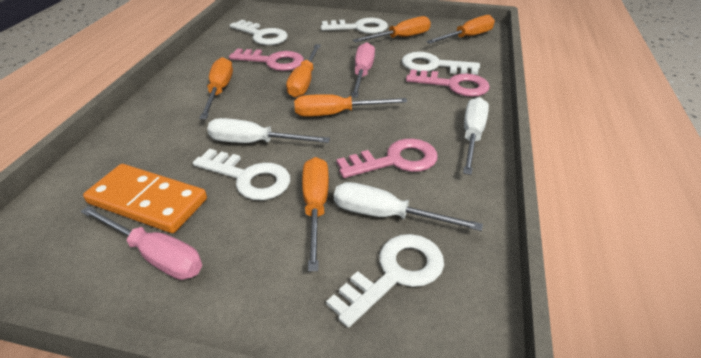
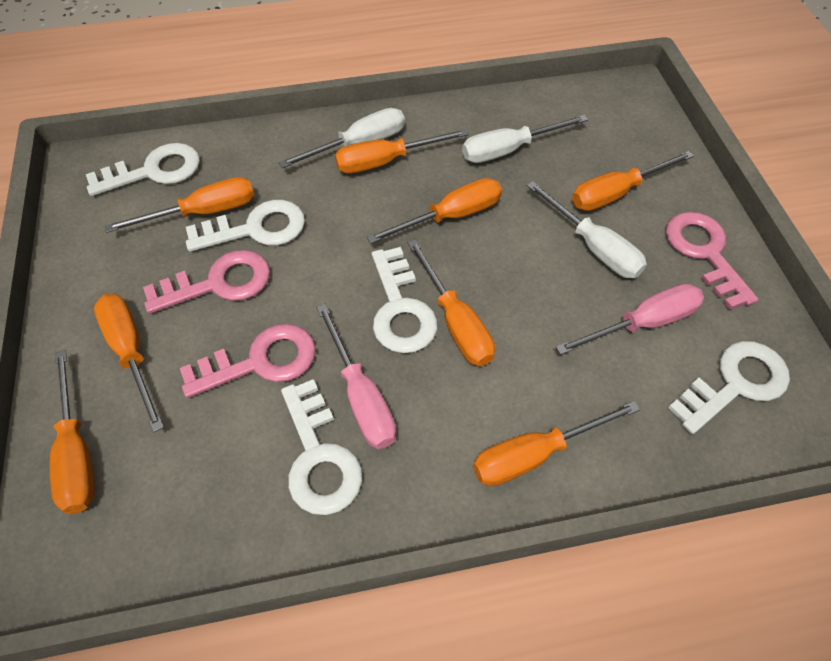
orange domino: [83,164,207,233] = 1 -> none = 0
orange screwdriver: [199,57,233,119] [286,44,321,98] [294,94,407,117] [302,157,329,272] [353,16,431,43] [426,15,495,44] = 6 -> [50,350,95,514] [94,294,164,432] [105,177,255,233] [335,129,469,174] [367,178,502,244] [408,239,495,366] [473,401,640,486] [572,151,694,211] = 8

